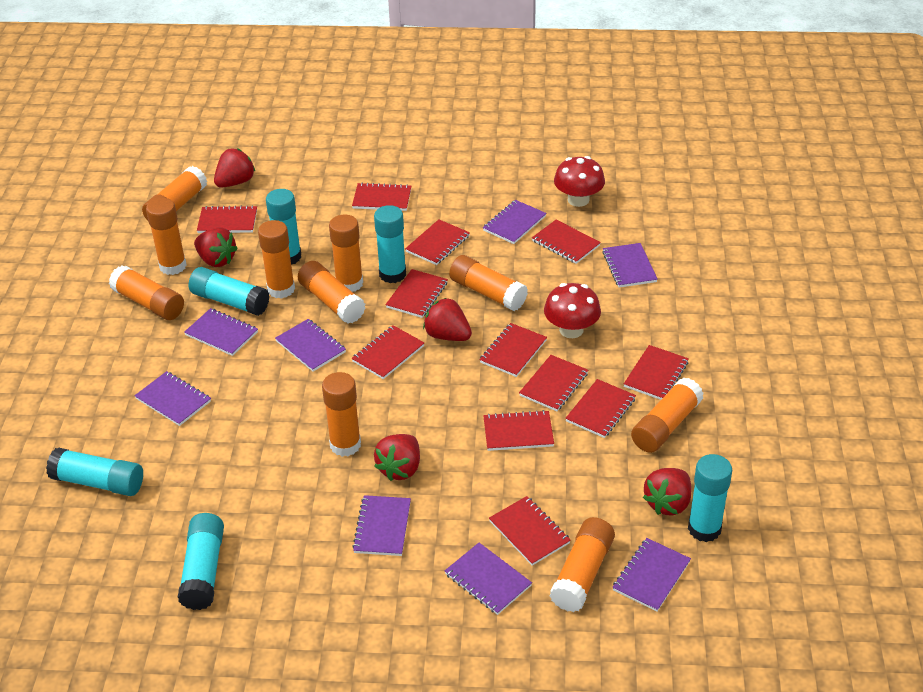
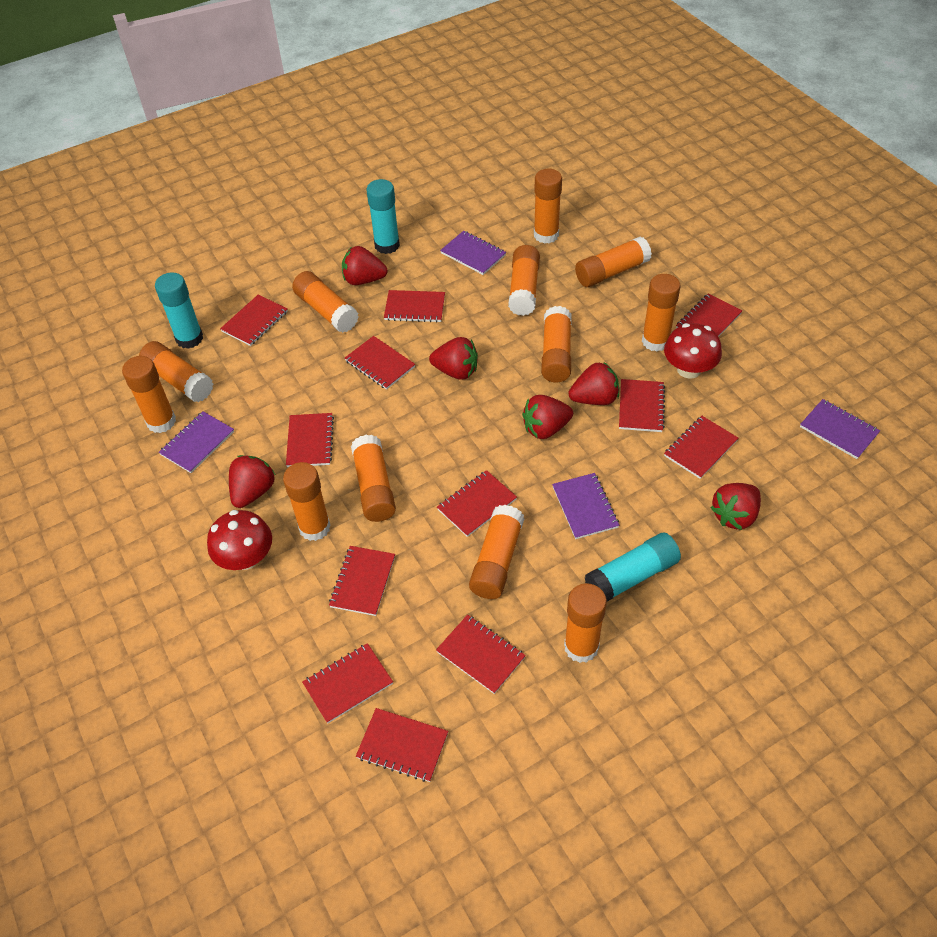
orange glue stick: [109,265,184,320] [142,166,207,222] [146,198,187,275] [258,220,295,299] [298,261,365,323] [322,372,361,457] [329,215,363,292] [449,255,528,311] [550,517,615,612] [631,377,704,453] = 10 -> [122,356,176,433] [139,341,213,402] [283,462,331,541] [292,271,359,333] [351,435,396,522] [469,505,524,599] [508,245,540,316] [534,169,562,244] [541,306,572,382] [564,583,607,663] [575,236,652,287] [642,274,681,351] = 12
purple notebook: [134,371,211,426] [184,308,258,356] [275,319,346,371] [352,495,411,556] [445,543,532,615] [483,200,546,244] [602,243,658,288] [612,538,691,612] = 8 -> [159,411,234,473] [440,231,506,275] [552,473,619,539] [800,399,880,459] = 4
red strawberry: [194,227,238,267] [214,148,255,188] [374,434,420,481] [423,298,472,341] [643,468,692,515] = 5 -> [229,455,275,508] [342,246,388,285] [429,337,478,379] [522,395,573,439] [569,362,619,405] [710,483,761,530] = 6
turquoise glue stick: [46,447,143,496] [178,513,224,610] [189,267,270,316] [266,189,301,265] [374,205,406,283] [688,454,732,542] = 6 -> [155,273,203,349] [366,179,400,254] [585,533,681,602] = 3

